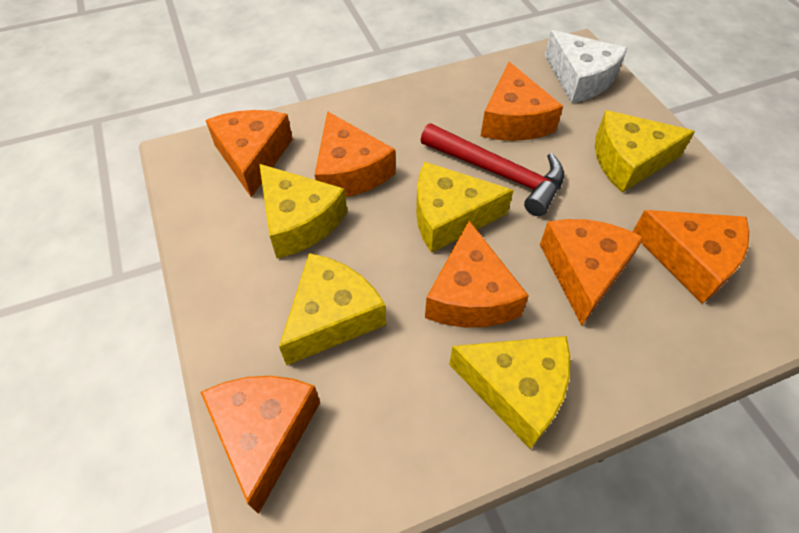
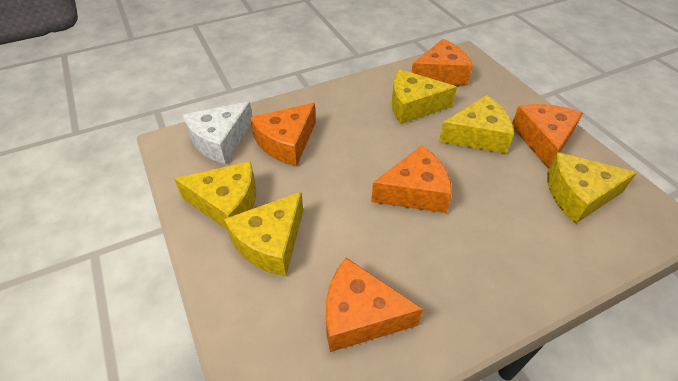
orange cheese: [200,376,320,514] [206,110,293,197] [315,111,395,197] [425,221,529,327] [481,62,563,141] [540,219,644,326] [632,210,749,304] = 7 -> [250,103,316,166] [326,258,423,352] [371,145,452,213] [411,39,473,85] [512,104,583,169] = 5
red hammer: [421,123,564,216] = 1 -> none = 0

